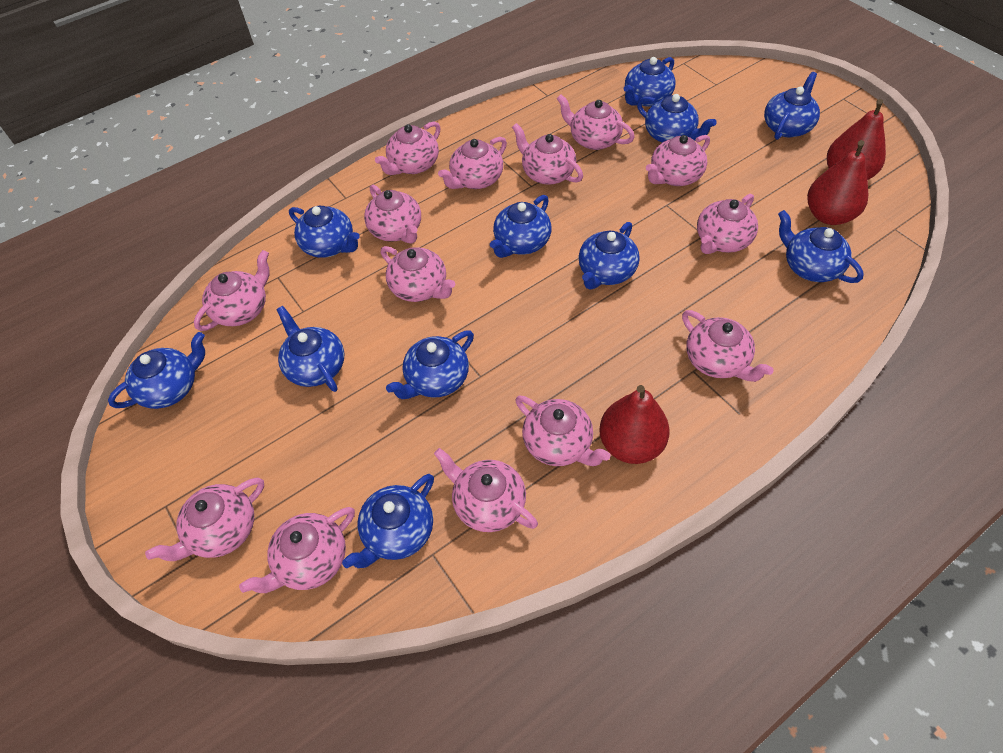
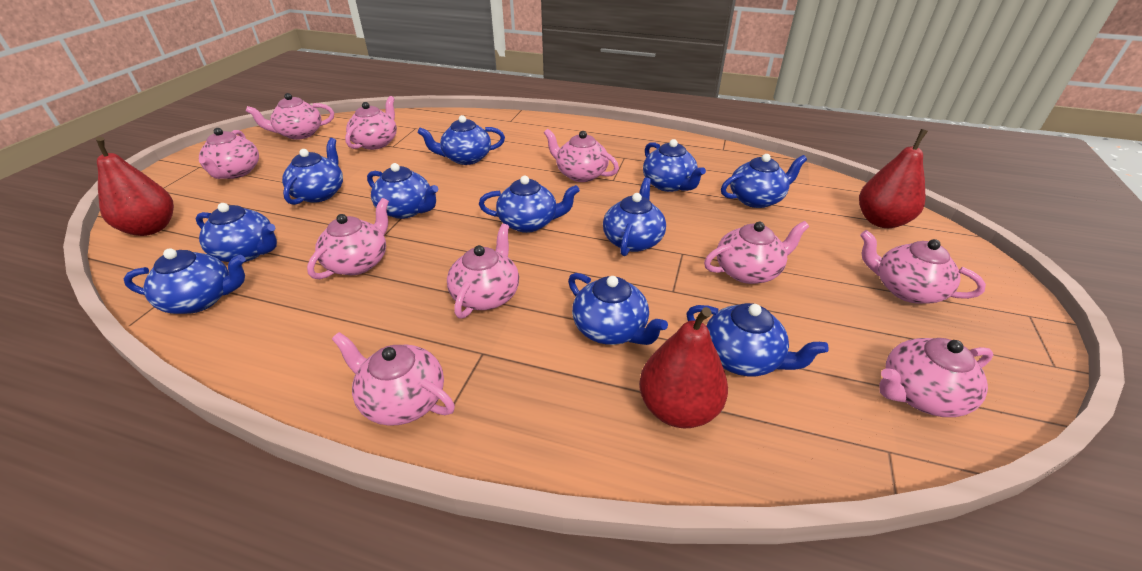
pink teapot: [145,478,264,561] [194,250,269,331] [239,507,355,593] [364,185,421,244] [375,121,440,175] [381,246,455,302] [434,448,538,532] [438,137,507,189] [512,123,583,185] [515,396,610,466] [557,94,635,150] [646,135,710,186] [682,310,774,382] [697,194,758,254] = 14 -> [199,128,259,179] [246,93,334,140] [307,198,389,279] [332,332,455,426] [345,96,397,150] [447,224,519,319] [544,129,619,182] [704,221,809,284] [860,230,986,304] [879,338,993,417] = 10

